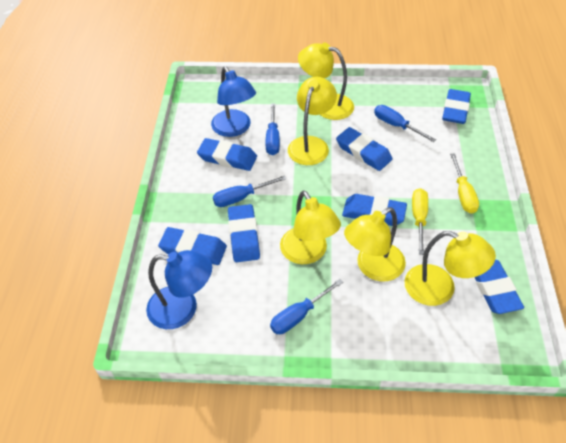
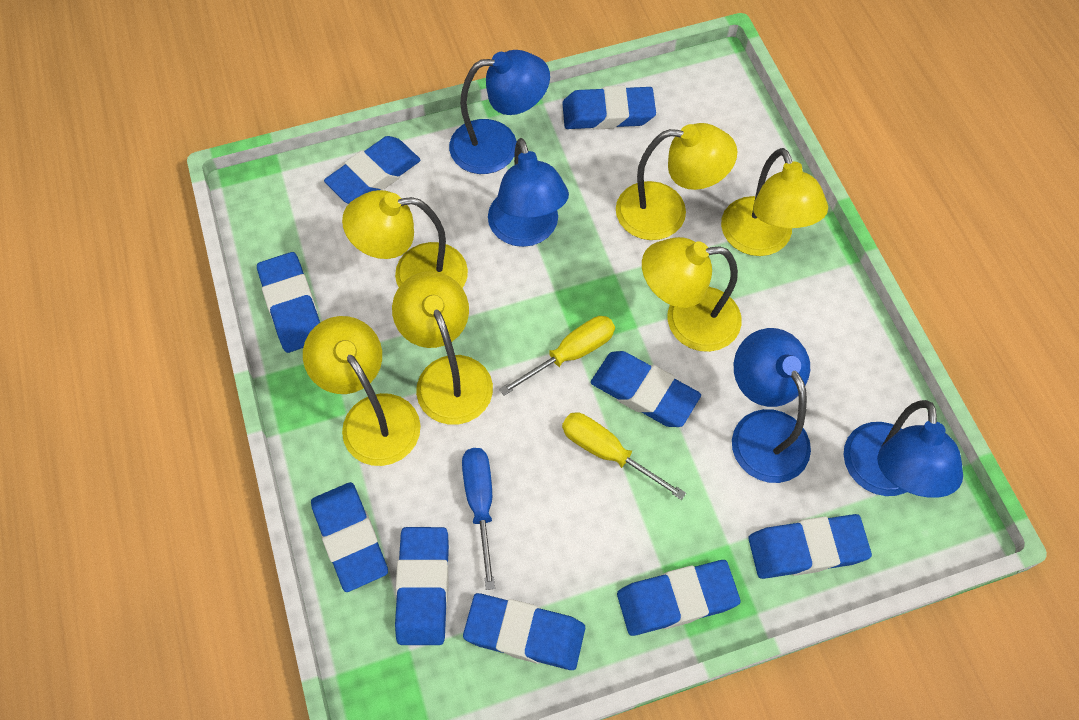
blue eraser: [158,227,227,265] [197,138,257,171] [228,204,260,262] [336,127,393,171] [342,194,407,226] [442,89,471,124] [474,260,524,314] = 7 -> [257,252,320,353] [311,482,388,592] [324,136,421,204] [395,527,449,645] [463,593,585,670] [562,86,656,130] [591,351,701,427] [617,560,741,636] [748,514,872,579] = 9
blue lamp: [146,250,212,329] [211,66,256,137] = 2 -> [449,50,550,174] [488,138,569,247] [732,328,811,483] [844,400,963,498] = 4
blue screwdriver: [213,175,287,207] [265,103,280,155] [270,279,343,334] [374,105,436,142] = 4 -> [462,448,495,590] = 1
yellow lamp: [280,190,341,264] [288,77,337,165] [298,43,354,120] [344,207,406,282] [405,231,496,306] = 5 -> [303,316,421,466] [342,190,468,288] [392,271,493,425] [616,123,737,240] [642,237,742,352] [721,148,828,256] = 6

